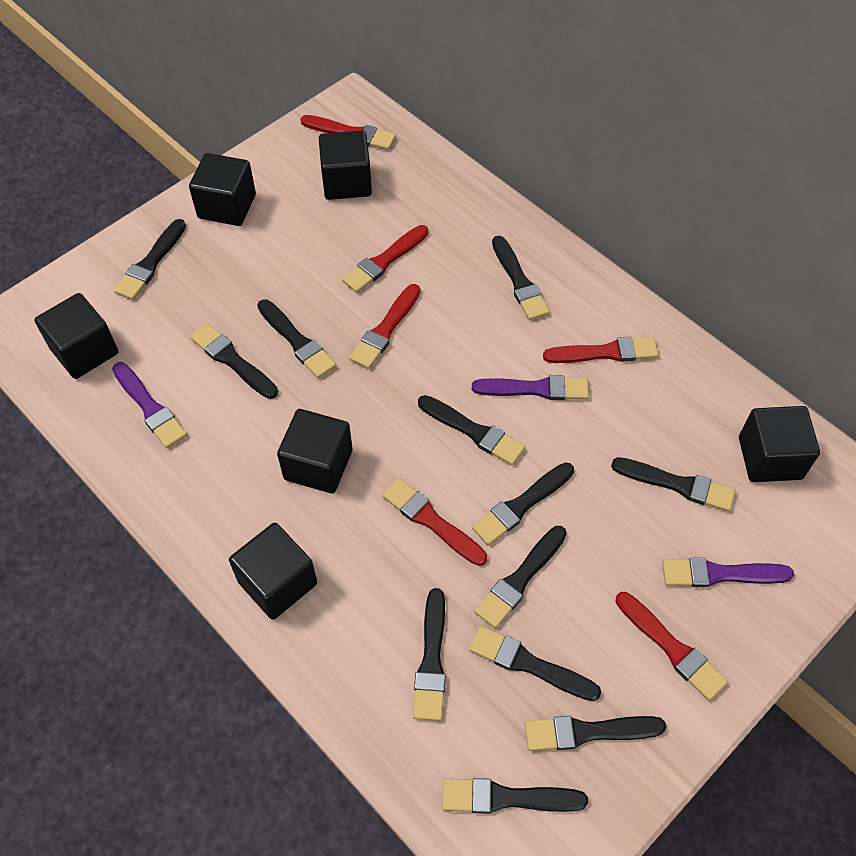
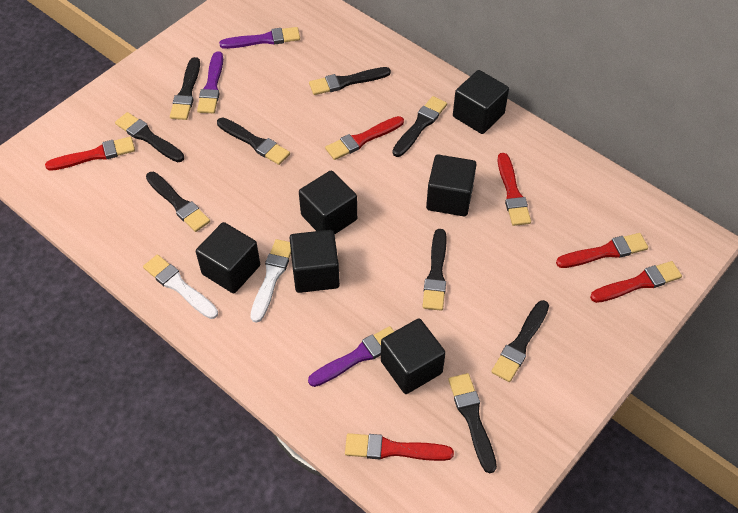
black brush: [114,219,186,300] [190,323,278,399] [257,299,336,378] [413,588,446,721] [418,395,525,465] [442,778,588,814] [469,626,601,701] [472,462,574,545] [475,526,567,628] [492,236,550,320] [525,716,666,751] [611,457,736,512] = 12 -> [115,112,184,162] [146,172,210,232] [170,57,200,120] [217,118,290,165] [309,67,391,95] [392,96,447,157] [422,229,446,311] [448,373,497,474] [491,300,549,382] = 9
white brush: none = 0 -> [143,255,218,319] [250,239,291,323] = 2

